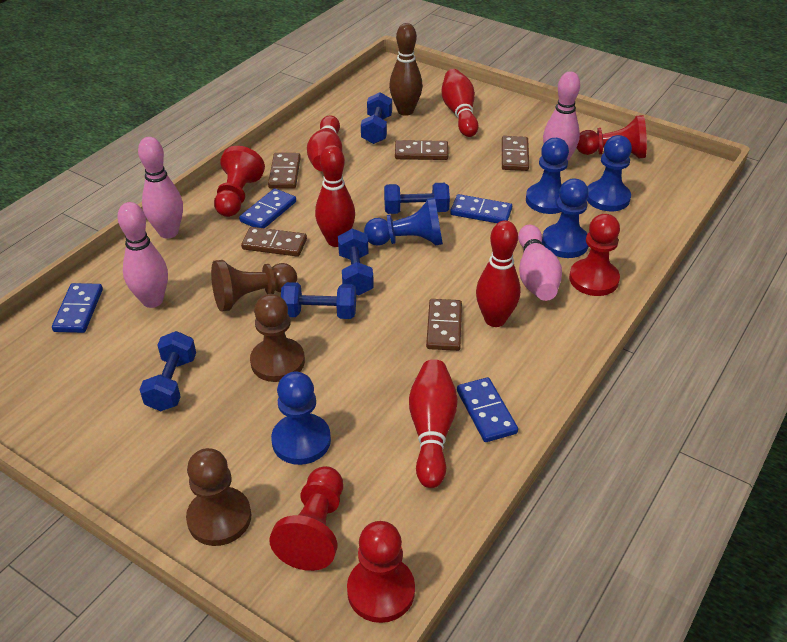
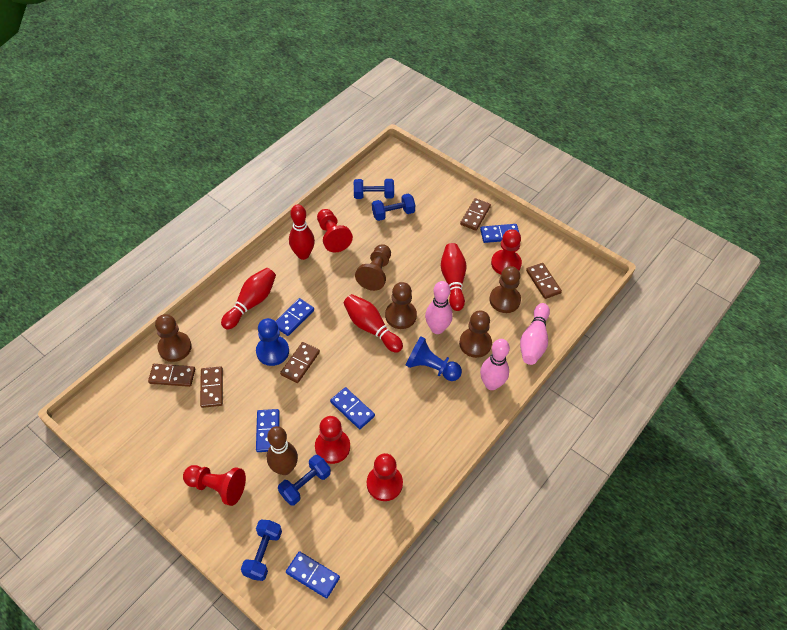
blue domino: [52,283,103,333] [239,188,296,228] [450,194,512,223] [457,377,518,442] = 4 -> [256,409,280,452] [275,298,314,336] [286,551,340,598] [330,387,375,429] [480,224,519,243] = 5
blue dumbbell: [139,331,196,411] [281,282,356,319] [338,229,374,295] [361,92,392,144] [384,183,450,214] = 5 -> [241,520,282,581] [278,455,331,506] [354,179,394,199] [372,193,415,221] = 4
blue pawn: [271,371,331,465] [364,198,443,246] [526,138,569,214] [542,178,589,258] [587,135,632,211] = 5 -> [256,318,289,366] [405,336,462,381] = 2
brown pawn: [186,448,251,546] [211,260,297,311] [250,294,305,382] = 3 -> [155,314,192,362] [355,244,391,291] [385,282,417,329] [459,310,492,358] [489,266,521,313] = 5
pink bowling pin: [118,202,168,308] [138,137,183,239] [518,225,562,301] [543,72,580,161] = 4 -> [425,281,453,334] [480,339,510,390] [520,303,550,365] = 3
red bowling pin: [307,115,342,171] [315,145,355,247] [409,359,458,488] [442,69,479,137] [476,220,520,327] = 5 -> [221,268,276,330] [289,204,315,260] [343,294,403,353] [441,243,466,311] = 4

